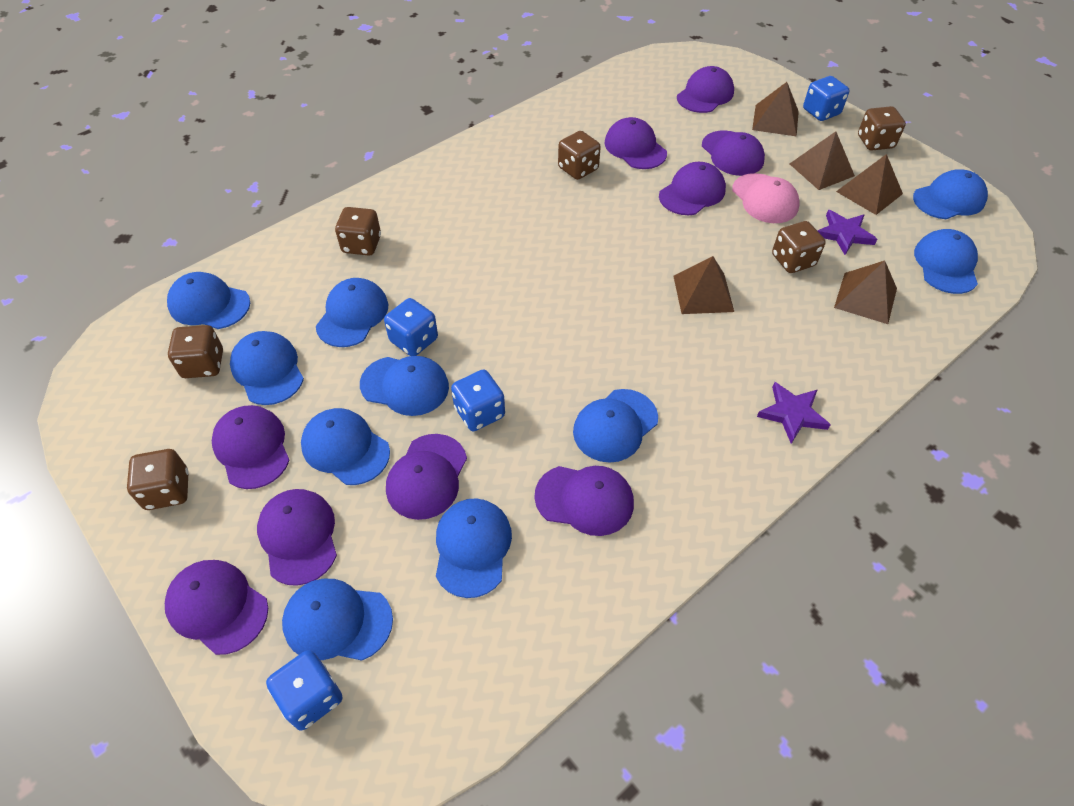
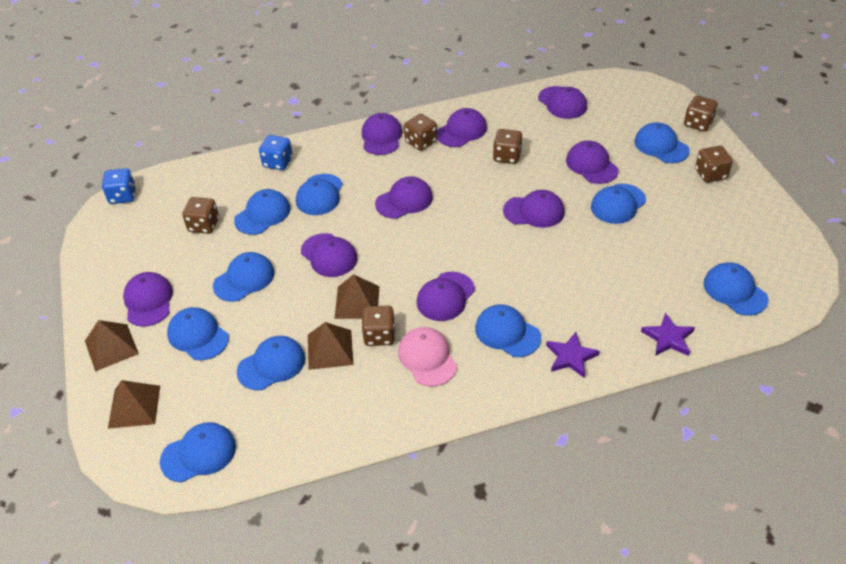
blue dice: [266,650,342,730] [384,298,438,356] [451,369,505,431] [803,76,850,121] = 4 -> [102,168,136,204] [259,135,293,170] = 2
brown pyramid: [673,256,734,314] [752,82,799,137] [790,131,855,190] [834,260,897,324] [836,154,903,215] = 5 -> [85,320,139,372] [108,380,160,429] [308,322,354,370] [334,274,379,319] = 4

